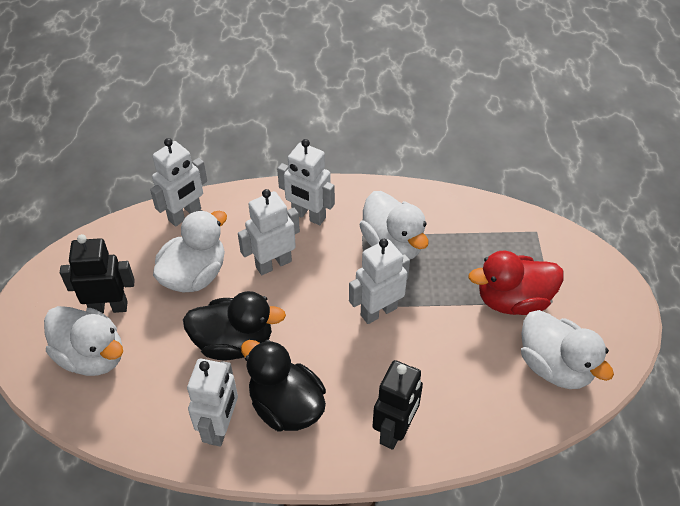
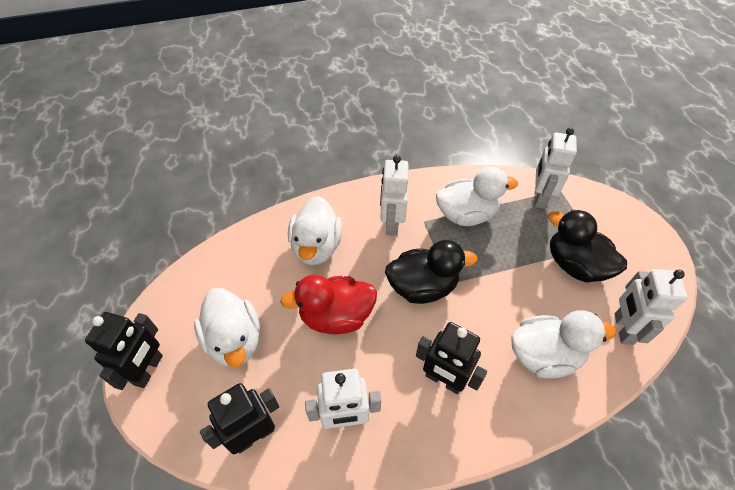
black robot: [60,234,135,313] [373,360,423,450] = 2 -> [85,312,163,390] [200,383,279,454] [416,322,487,394] = 3
white robot: [150,138,207,227] [187,359,238,447] [238,189,300,275] [277,139,335,225] [349,239,410,324] = 5 -> [305,369,381,429] [380,155,409,236] [535,128,577,209] [615,269,688,345] = 4

